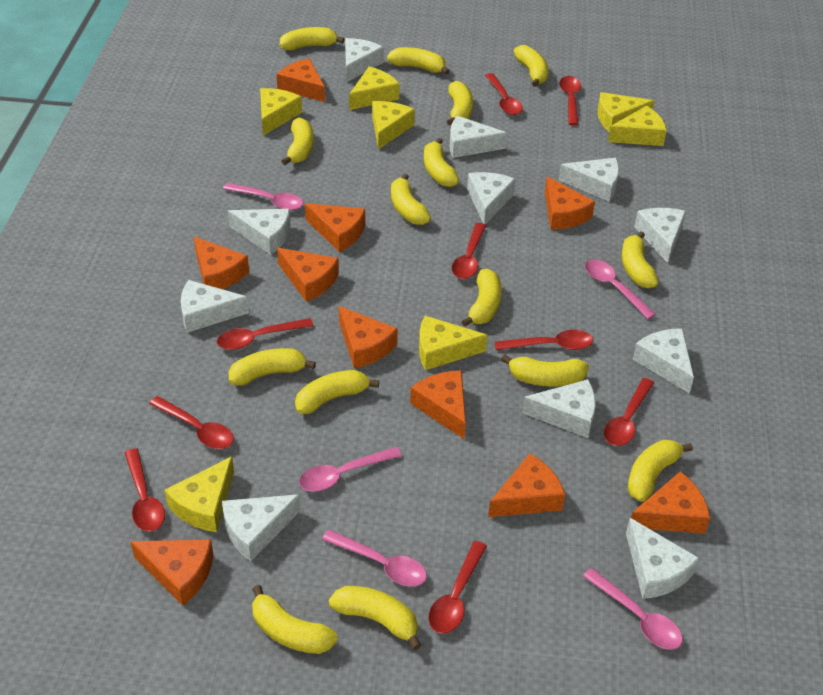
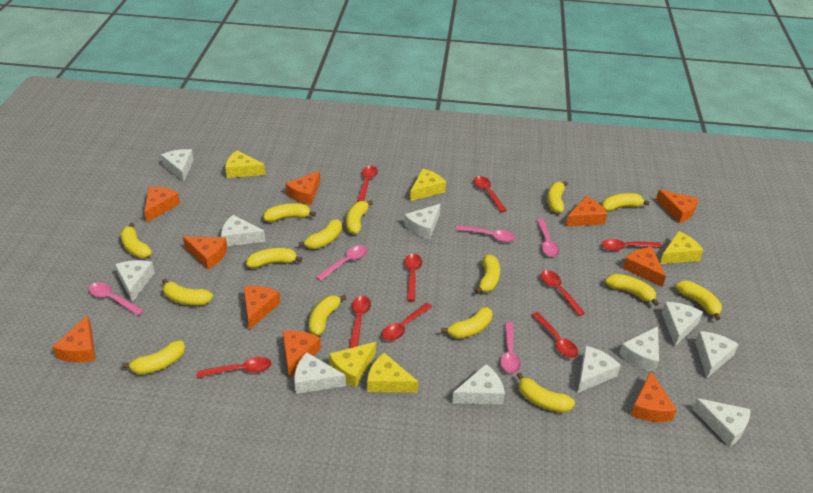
yellow cheese: [165,456,234,532] [260,88,302,136] [349,66,400,110] [372,101,415,149] [419,316,487,370] [598,92,654,132] [608,106,667,146] = 7 -> [225,150,265,178] [329,342,376,388] [367,353,418,393] [410,169,446,201] [660,231,704,264] = 5

